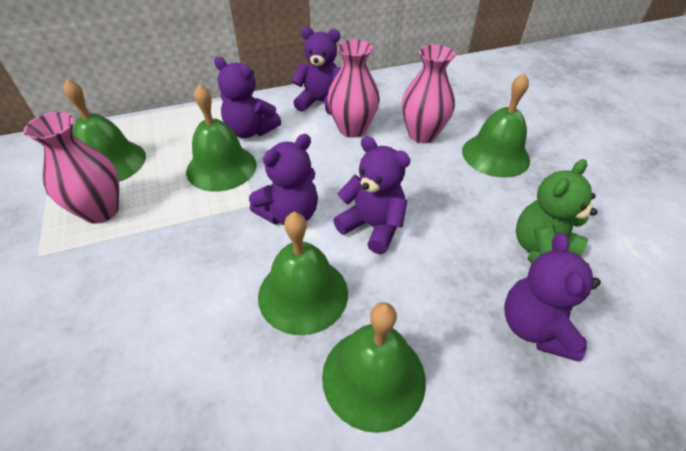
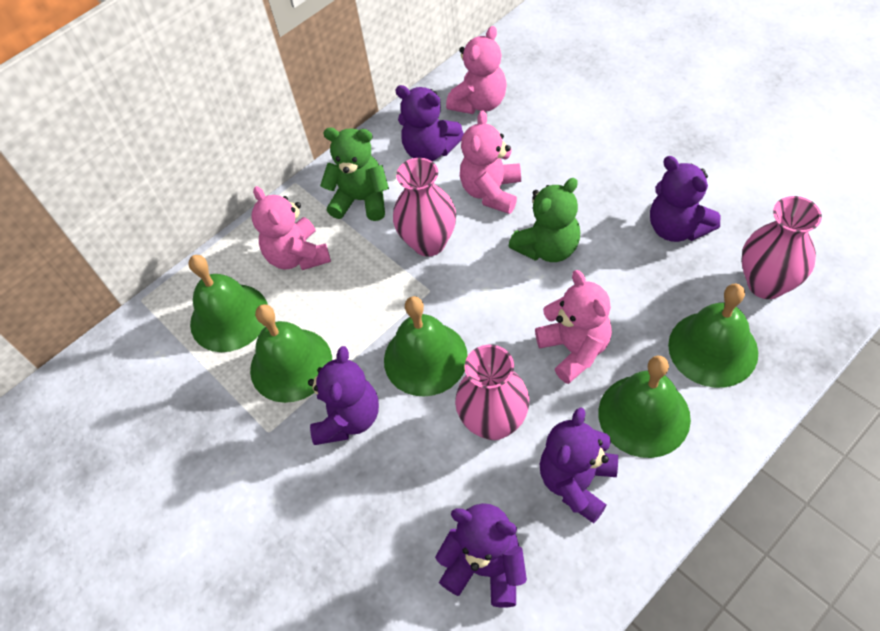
green teddy bear: [516,159,597,263] = 1 -> [320,128,389,221] [509,178,580,262] = 2
pink teddy bear: none = 0 -> [251,186,331,270] [446,26,507,114] [460,111,521,214] [535,270,612,384] = 4

